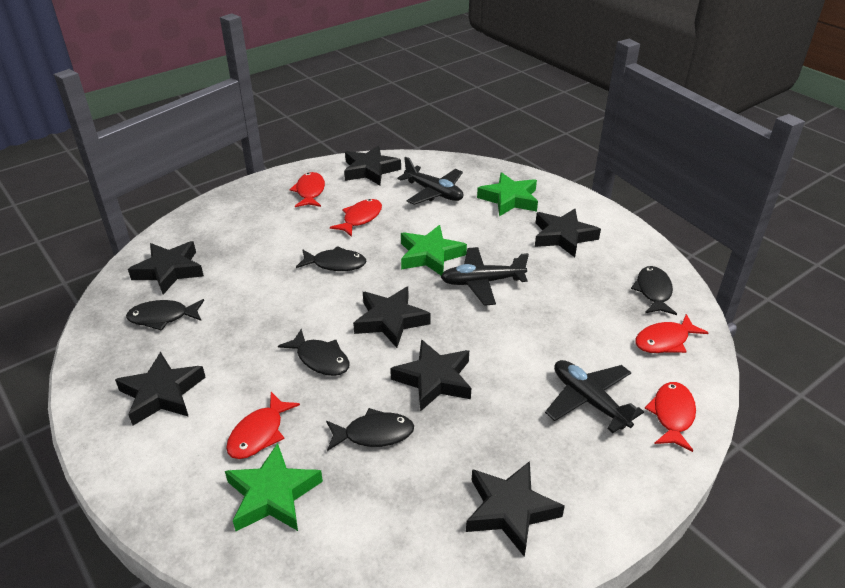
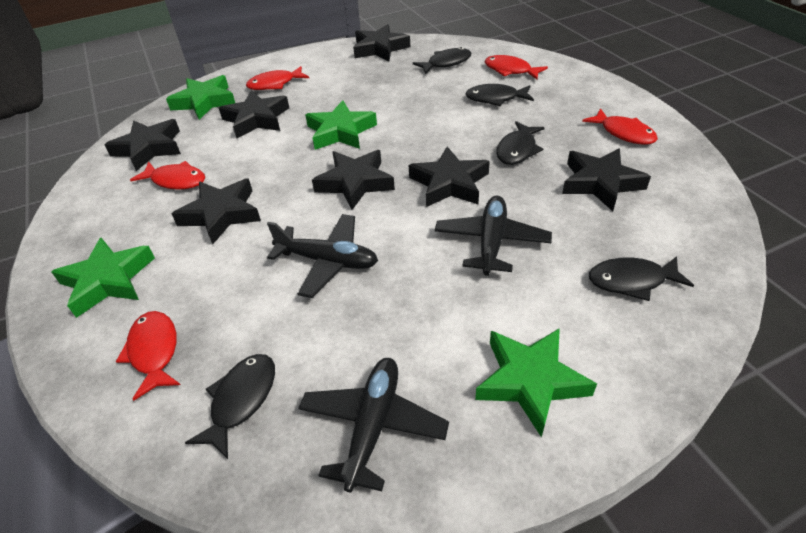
green star: [225,443,323,531] [401,225,467,276] [477,172,538,216] = 3 -> [51,238,155,318] [166,75,235,120] [305,100,377,150] [475,328,597,438] = 4

